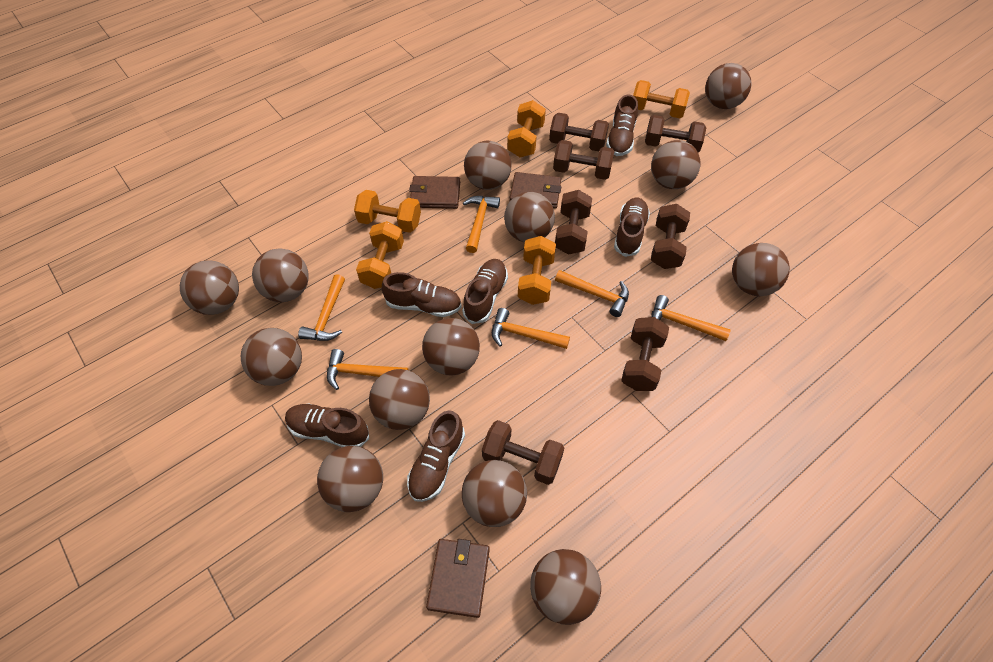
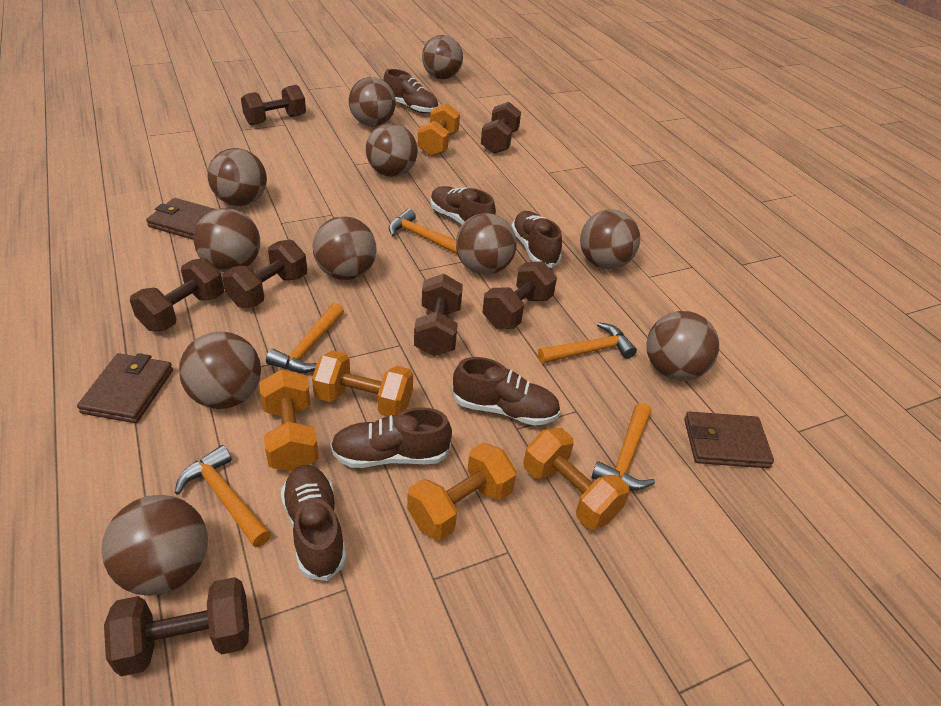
brown ball: [180,260,239,315] [241,328,302,386] [252,248,309,302] [317,446,383,512] [369,369,430,430] [422,318,480,376] [462,460,527,527] [464,141,512,190] [504,192,555,242] [530,549,601,625] [651,140,700,189] [705,63,751,109] [732,243,790,296] = 13 -> [101,495,208,596] [179,331,261,409] [193,208,260,272] [207,148,267,206] [313,216,377,280] [349,77,396,126] [366,123,418,177] [422,35,463,79] [456,213,517,275] [580,209,640,269] [646,311,719,381] = 11
orange hammer: [298,274,345,341] [327,349,408,390] [463,196,500,253] [492,308,570,349] [555,270,629,317] [651,295,731,341] = 6 -> [175,445,271,548] [266,303,344,373] [389,209,457,254] [538,322,637,364] [592,402,655,490] = 5

